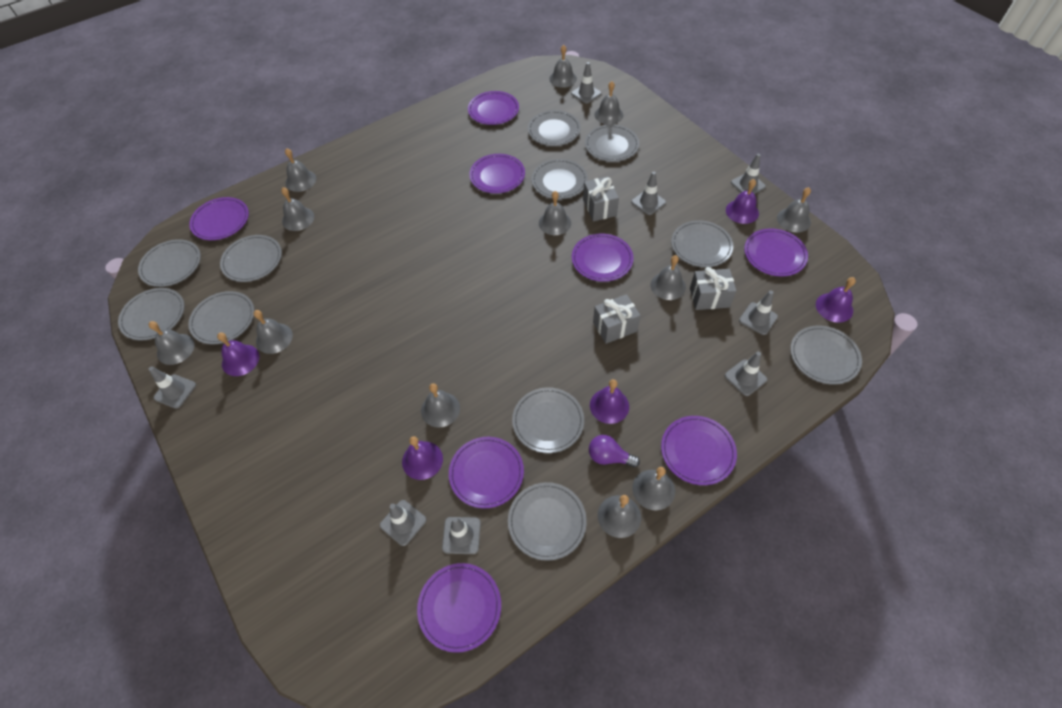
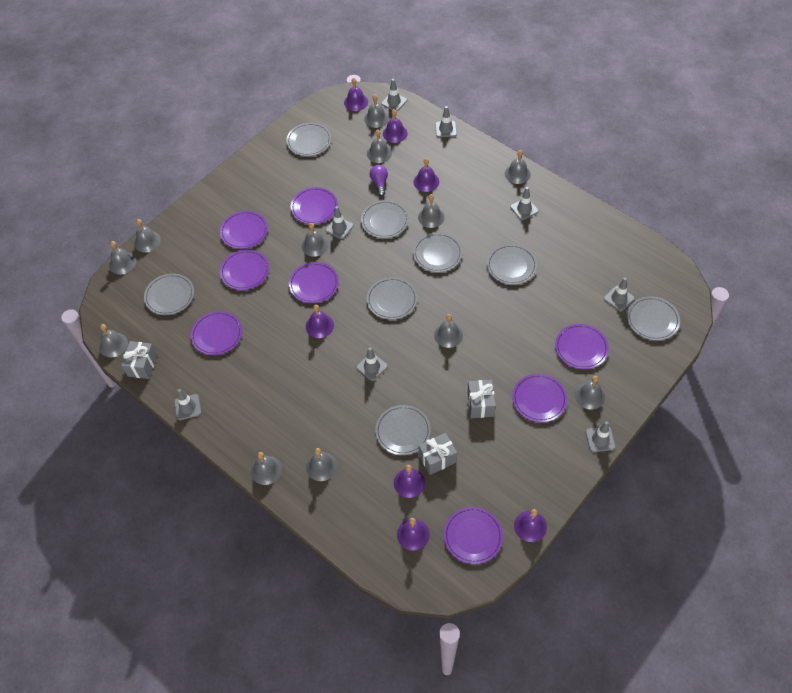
grey plate: [118,288,185,341] [138,239,201,287] [188,291,255,345] [220,235,282,282] [508,482,587,561] [512,387,584,453] [528,110,581,146] [531,159,588,199] [585,124,639,162] [671,220,733,267] [790,325,862,385] = 11 -> [144,273,194,315] [286,123,331,156] [361,200,409,238] [367,277,417,320] [375,405,431,455] [413,232,462,272] [487,244,537,285] [627,296,680,341] = 8
purple bell: [217,333,259,376] [402,436,443,480] [590,379,629,424] [726,179,759,224] [816,277,856,323] = 5 -> [306,305,334,338] [344,78,368,111] [383,109,408,143] [394,465,425,498] [397,518,430,550] [413,158,439,192] [514,509,547,542] = 7

